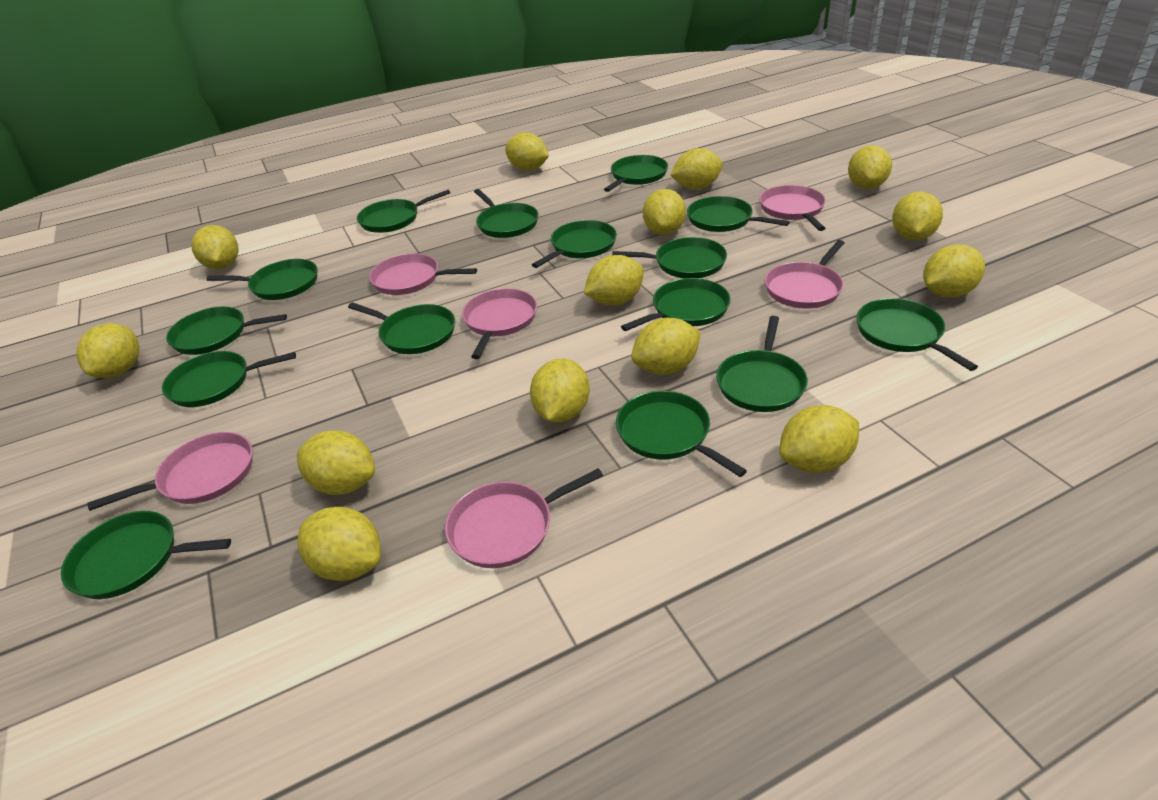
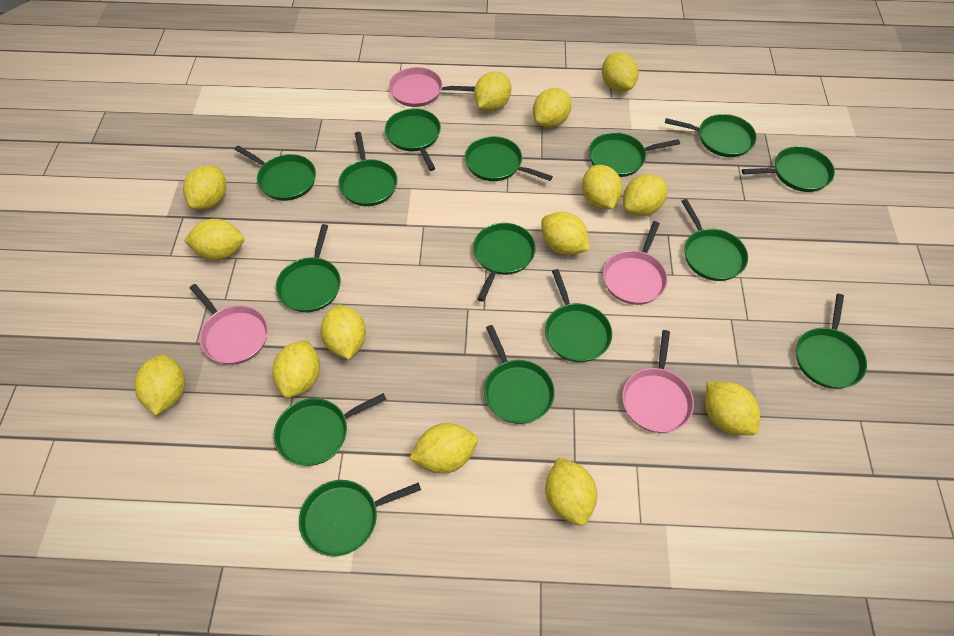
pink pan: [87,432,253,511] [369,254,477,295] [445,468,603,568] [462,288,537,359] [759,185,826,231] [765,240,845,309] = 6 -> [190,284,268,365] [389,67,475,107] [603,221,668,305] [622,330,694,433] = 4

